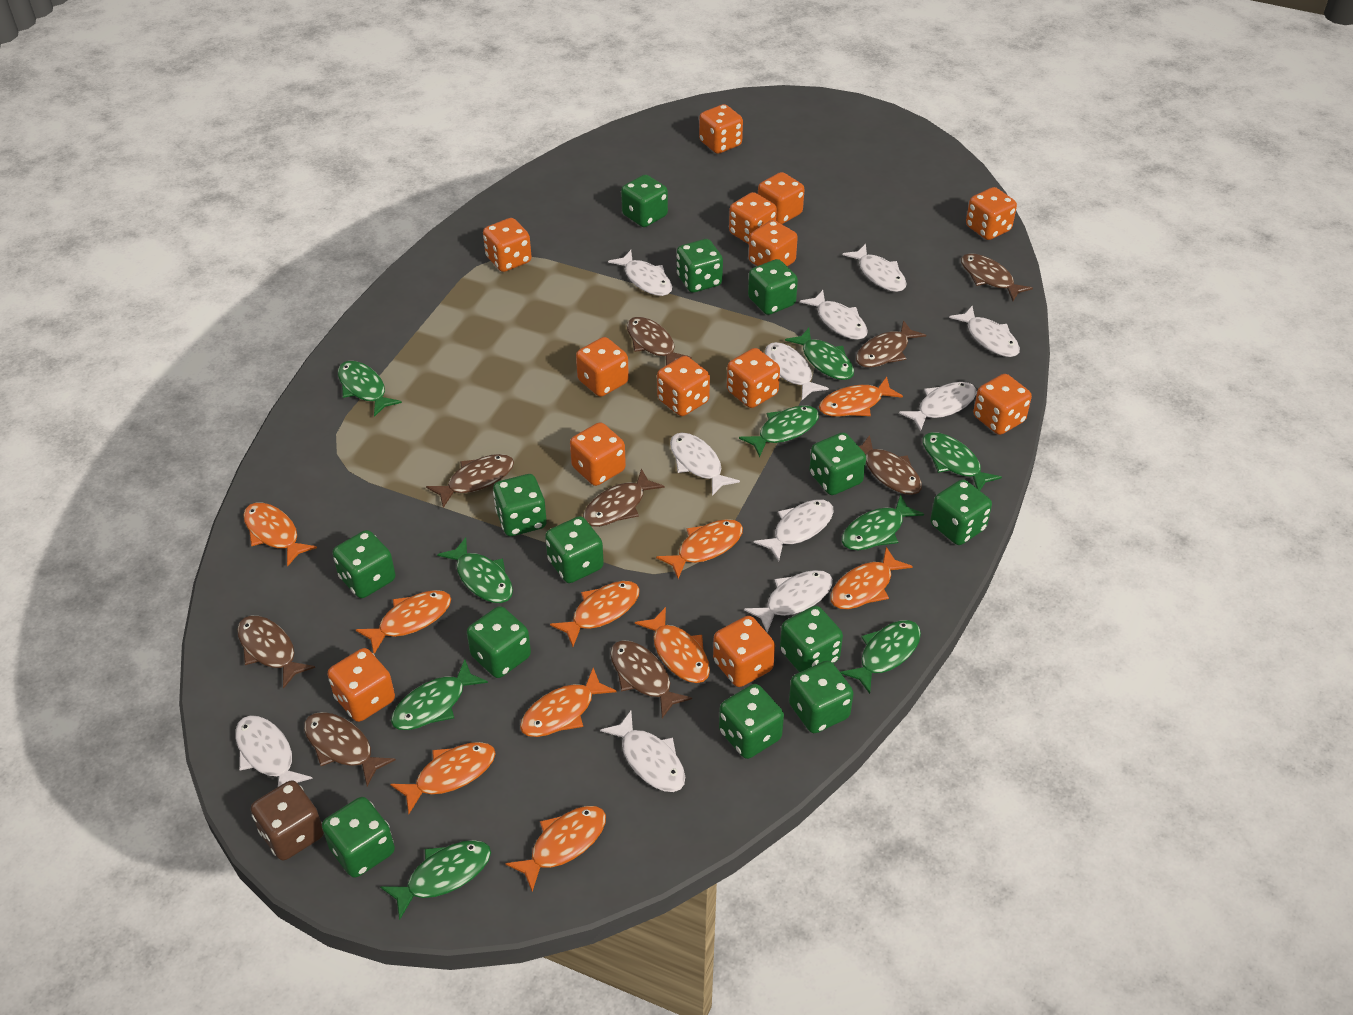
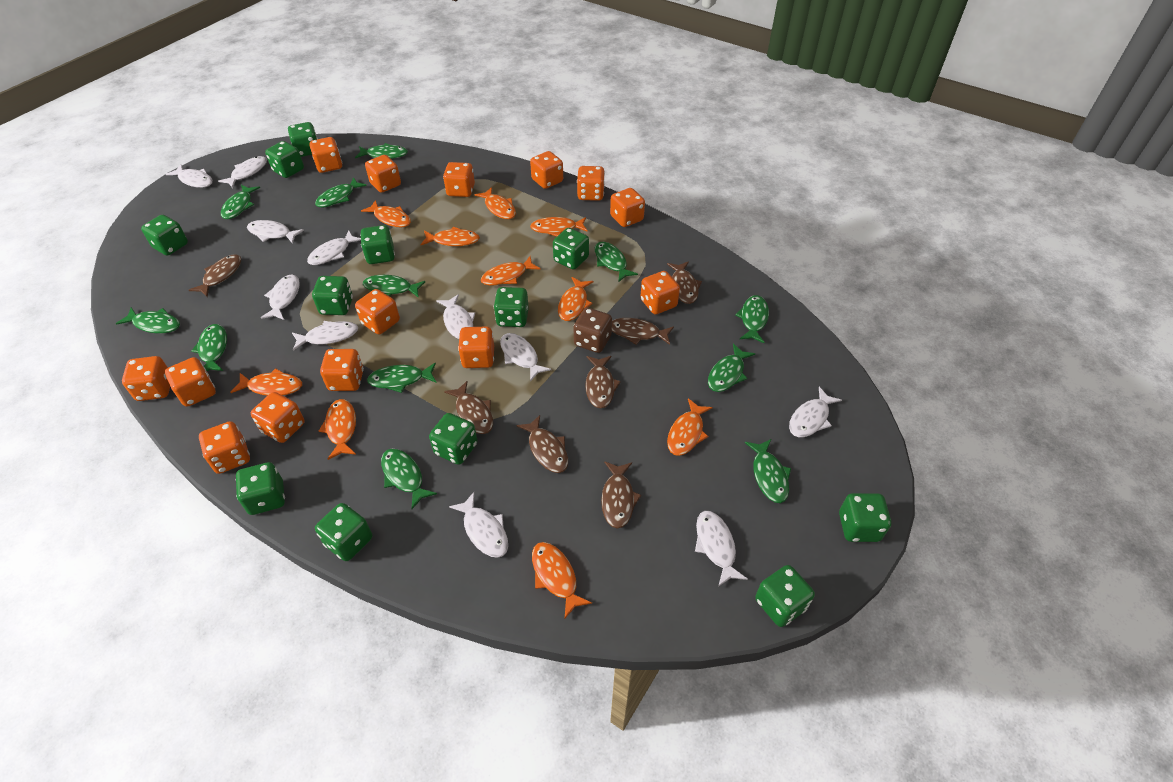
brown fish: [237,616,315,689] [304,712,396,786] [426,454,514,508] [583,469,665,527] [610,640,692,718] [627,317,692,365] [856,320,926,368] [859,435,922,495] [961,253,1033,301] = 9 -> [189,254,241,297] [444,381,493,434] [516,415,568,473] [585,356,621,408] [601,462,641,529] [612,318,674,345] [667,261,702,304] = 7
green dice: [322,797,395,878] [332,530,396,598] [467,606,531,678] [493,474,547,536] [545,516,604,583] [621,174,668,227] [677,239,723,293] [719,684,784,759] [748,259,798,315] [780,606,843,672] [789,661,854,733] [809,432,866,495] [930,479,992,545] = 13 -> [141,215,188,256] [236,462,285,515] [265,141,304,178] [288,122,318,157] [312,276,353,315] [315,503,372,561] [360,225,395,264] [429,413,477,465] [494,287,529,327] [553,228,589,269] [755,565,815,627] [839,493,891,542] = 12
green fish: [338,361,402,417] [380,840,491,920] [391,659,488,730] [437,537,513,603] [739,405,819,458] [785,328,854,380] [840,620,921,694] [842,494,924,550] [923,432,1002,490] = 9 -> [116,308,180,334] [191,324,227,371] [221,185,260,219] [315,177,367,207] [355,143,408,159] [363,275,425,298] [367,363,436,393] [381,449,437,509] [595,242,638,282] [708,343,755,392] [735,295,769,343] [745,439,791,503] = 12
orange dice: [327,648,395,722] [483,218,532,272] [570,422,626,486] [576,337,629,397] [657,356,710,416] [699,104,743,154] [713,616,775,687] [727,348,780,408] [729,192,777,244] [749,220,798,266] [758,172,805,224] [966,187,1017,240] [973,374,1032,435] = 13 -> [122,356,170,401] [165,357,216,407] [199,421,250,474] [251,392,304,443] [310,137,342,173] [320,349,364,391] [355,289,400,335] [365,155,401,193] [443,162,475,197] [458,326,494,368] [530,151,563,189] [577,166,605,201] [610,188,645,227] [640,271,680,315] = 14

